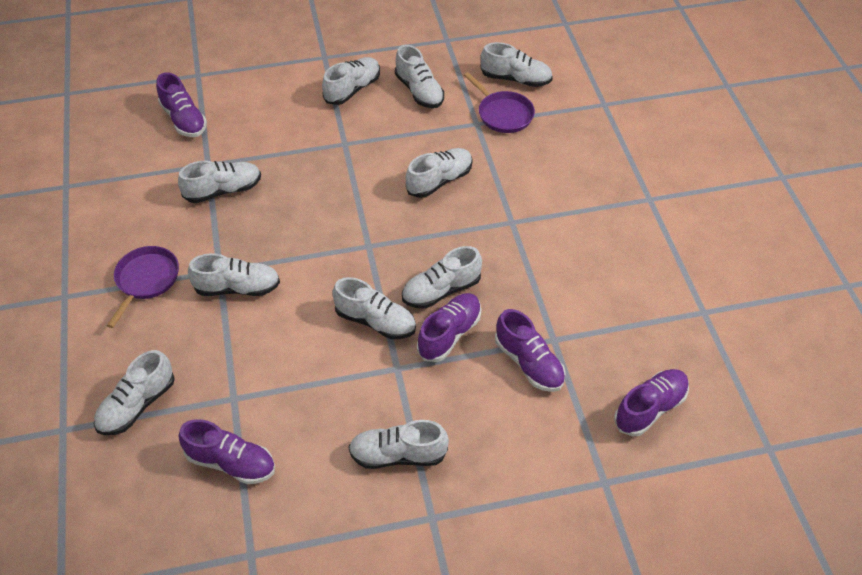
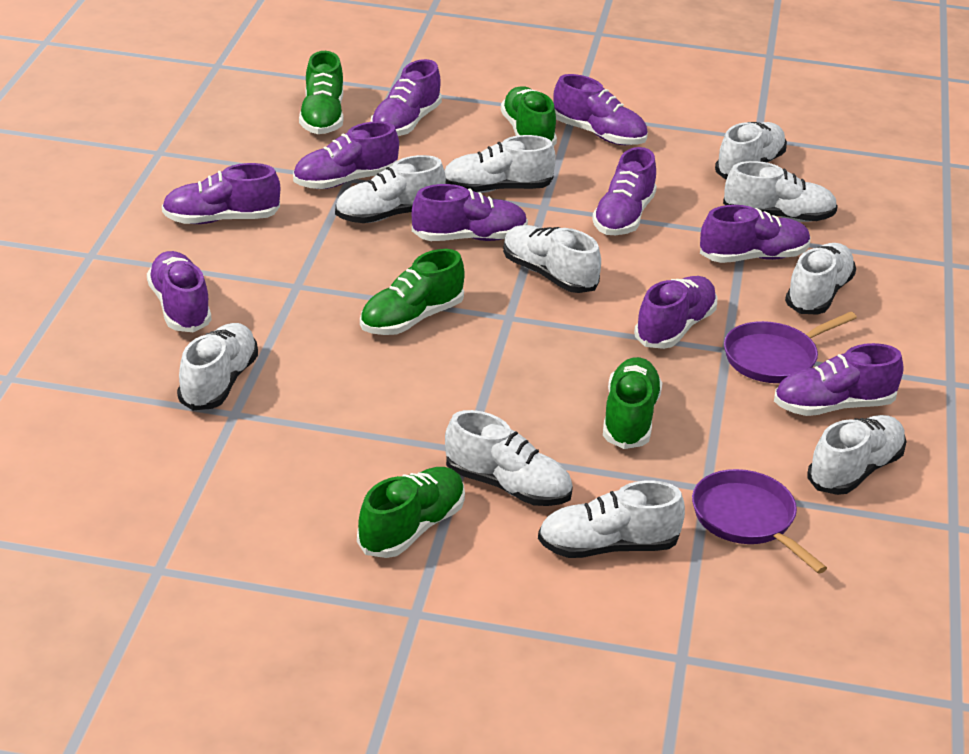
green shoe: none = 0 -> [299,51,343,134] [357,467,465,558] [360,249,465,335] [501,86,557,146] [603,357,663,449] = 5
purple shoe: [156,72,207,137] [179,419,275,484] [417,293,481,362] [495,309,566,392] [614,369,689,436] = 5 -> [147,251,211,332] [162,163,280,224] [293,121,399,189] [370,59,442,136] [412,184,528,241] [553,74,648,145] [592,147,657,235] [634,276,718,349] [700,205,810,263] [774,343,903,416] = 10

